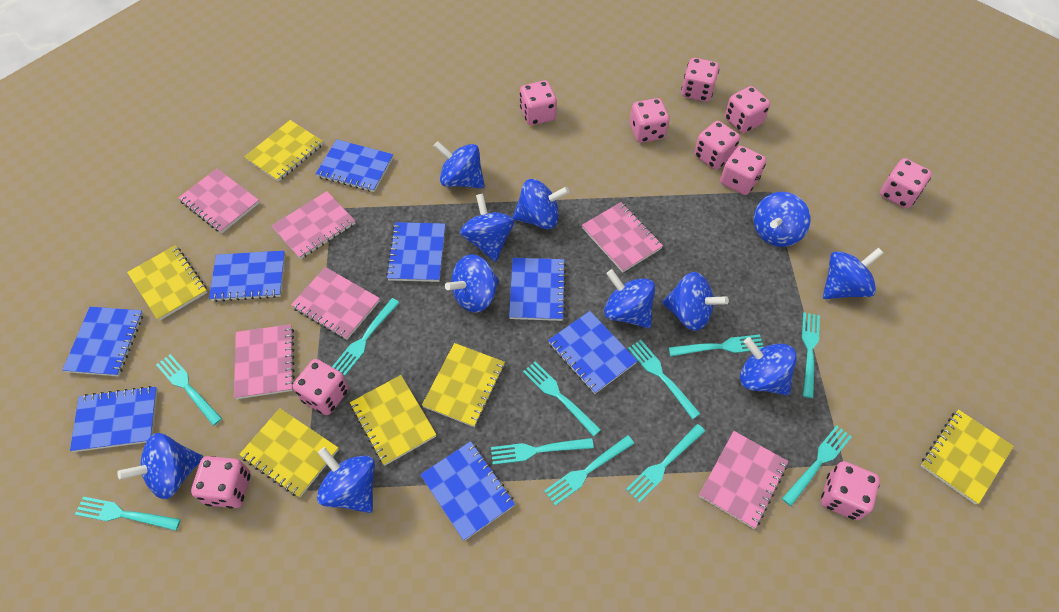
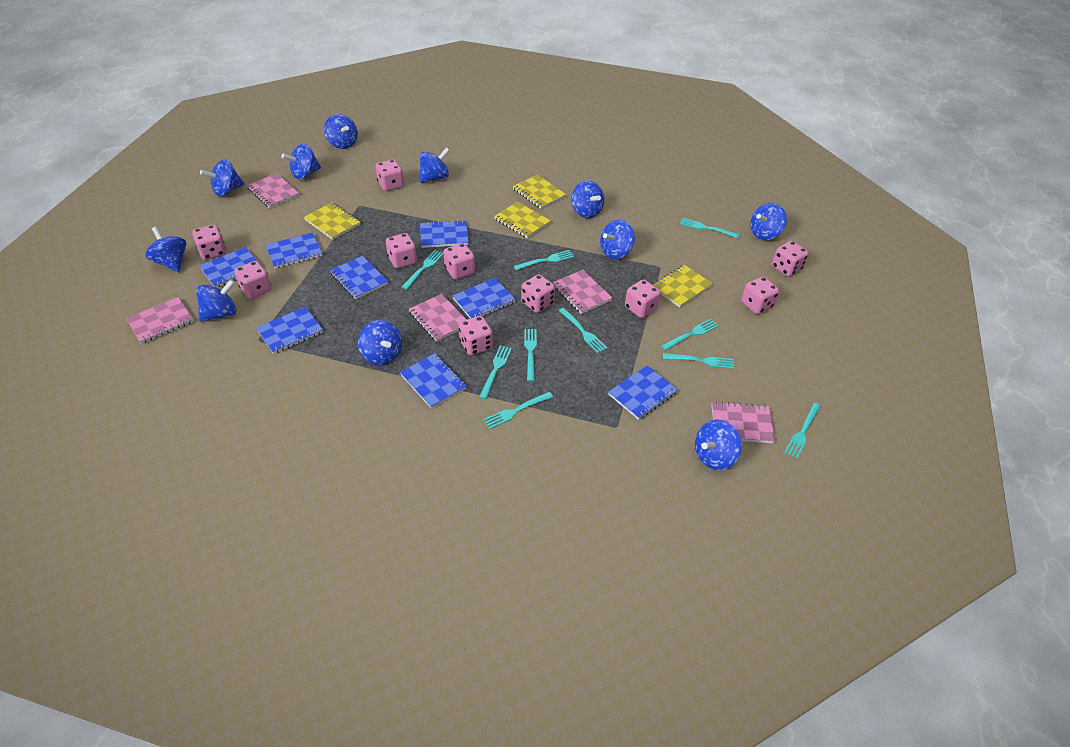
pink notebook: [178,168,260,233] [234,324,295,399] [272,191,355,259] [291,267,380,340] [582,202,663,273] [699,431,788,529] = 6 -> [126,297,194,344] [247,173,299,208] [409,294,467,342] [553,270,612,314] [712,401,775,443] = 5
turquoise fork: [75,497,181,531] [156,354,222,426] [332,298,400,376] [491,438,594,465] [523,361,601,437] [544,435,634,506] [626,424,705,503] [628,340,701,419] [668,334,763,356] [782,425,852,506] [802,312,820,398] = 11 -> [402,250,444,290] [479,345,512,399] [483,392,553,429] [514,250,574,270] [524,329,537,382] [559,308,607,353] [661,319,719,351] [663,353,734,369] [680,218,740,238] [784,403,821,459] = 10
yellow notebook: [127,245,207,321] [239,408,339,497] [244,120,323,182] [350,375,437,466] [422,343,505,427] [921,409,1014,505] = 6 -> [304,203,360,240] [494,202,551,238] [513,175,566,209] [653,265,713,307] = 4

